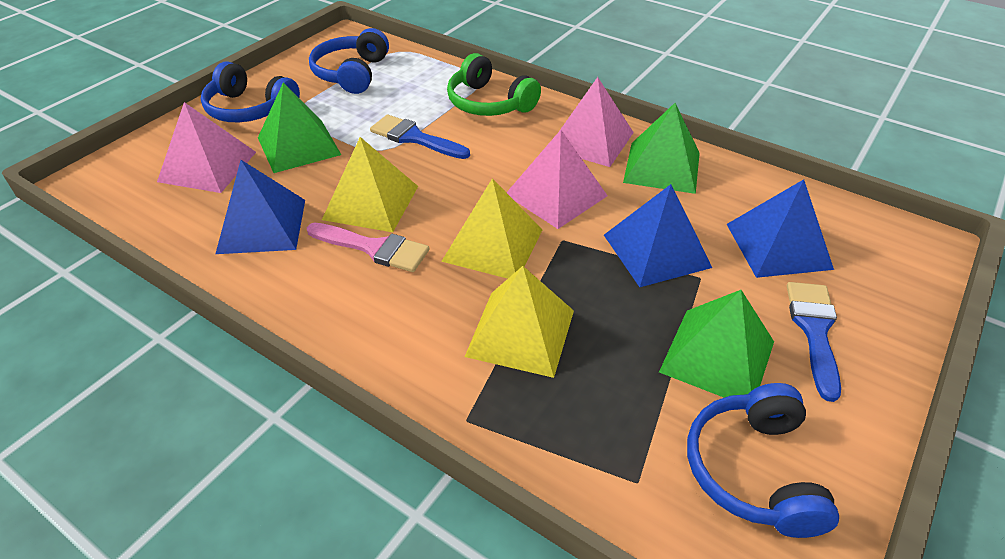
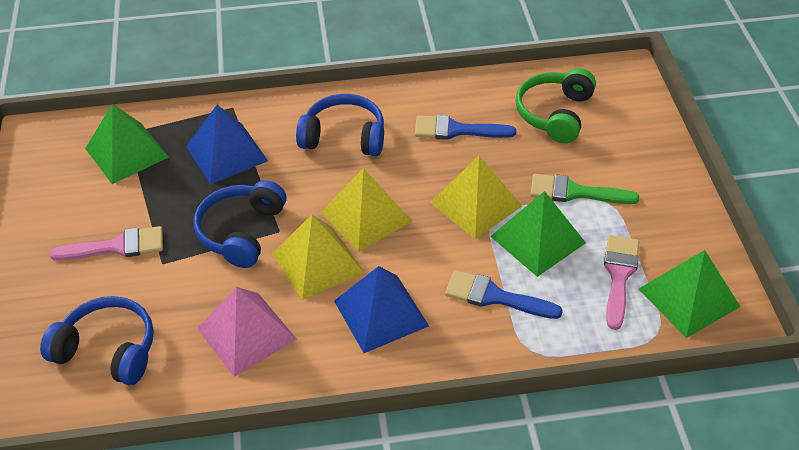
blue pyramid: [215,160,305,254] [604,184,712,287] [727,179,834,278] = 3 -> [186,105,268,184] [334,266,429,353] = 2
green brush: none = 0 -> [530,174,639,204] = 1
pink brush: [307,223,429,272] = 1 -> [50,226,163,261] [604,235,639,330] = 2
pink pyramid: [157,102,256,193] [506,130,608,229] [560,77,634,167] = 3 -> [197,287,297,377] = 1

